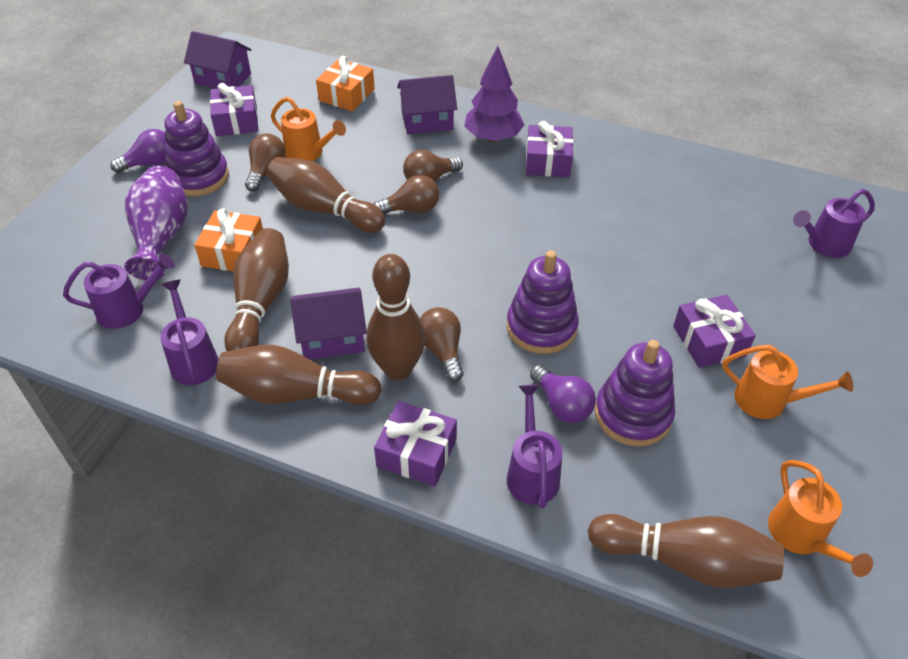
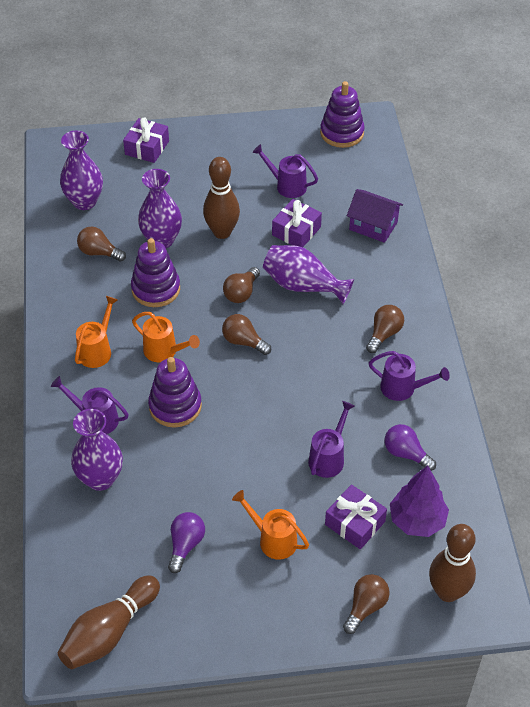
brown bowling pin: [216,345,381,405] [224,228,289,351] [267,157,385,233] [366,254,425,380] [588,514,784,588] = 5 -> [58,575,160,669] [203,157,240,239] [429,524,476,602] = 3
brown light bulb: [245,134,286,192] [374,175,439,214] [403,150,463,182] [420,307,464,382] = 4 -> [77,226,126,262] [222,314,271,355] [223,267,260,303] [343,574,390,634] [366,305,404,353] = 5
orange gift: [194,208,263,271] [316,56,375,111] = 2 -> none = 0
purple gift: [210,83,258,136] [374,401,457,486] [526,121,573,177] [673,295,756,368] = 4 -> [123,117,169,163] [272,199,322,247] [325,484,387,550] = 3
purple house: [184,31,251,89] [290,288,367,360] [397,75,457,134] = 3 -> [347,189,403,243] = 1
purple vase: [124,166,188,280] = 1 -> [60,130,103,210] [71,409,123,491] [138,169,182,248] [263,245,354,304] = 4

